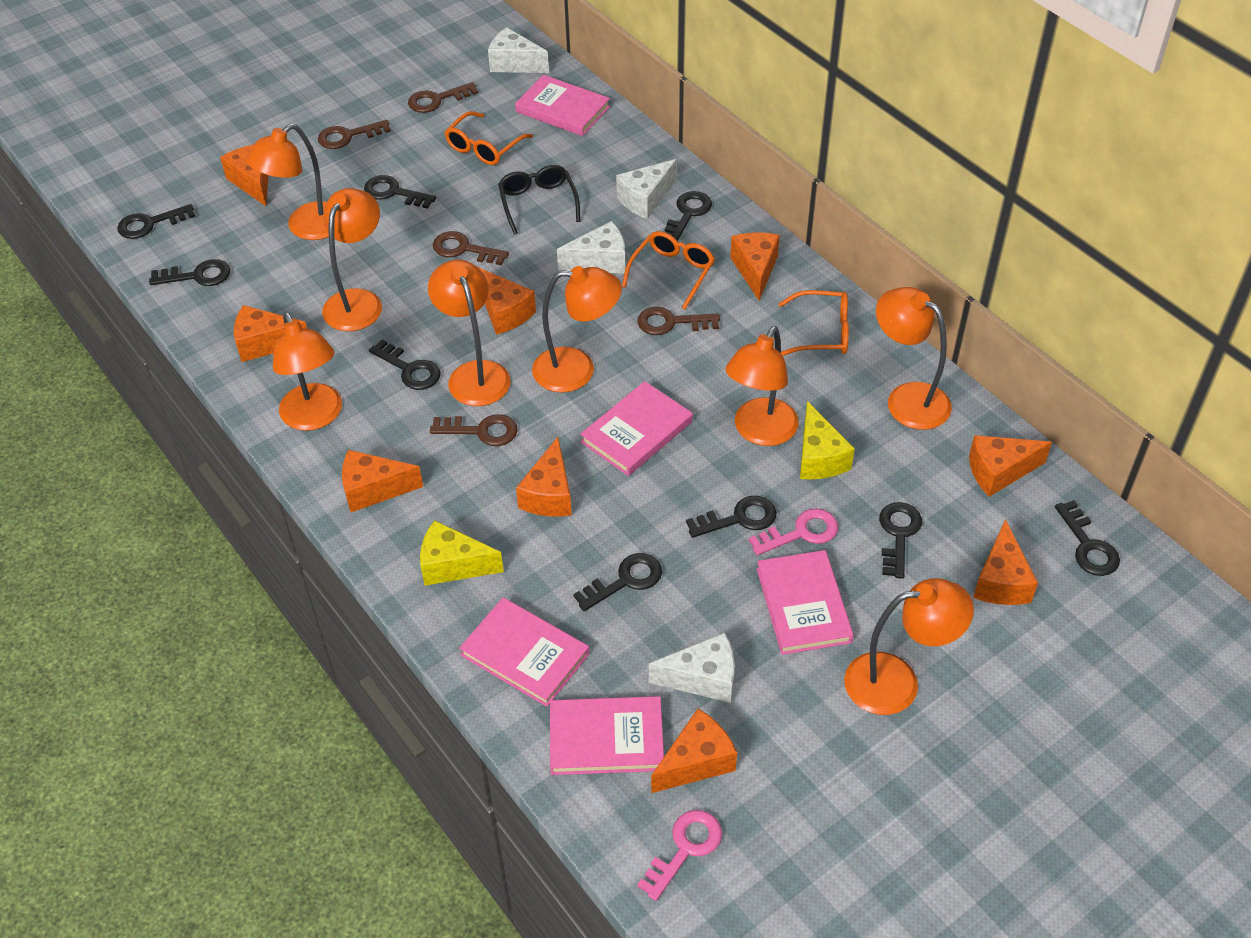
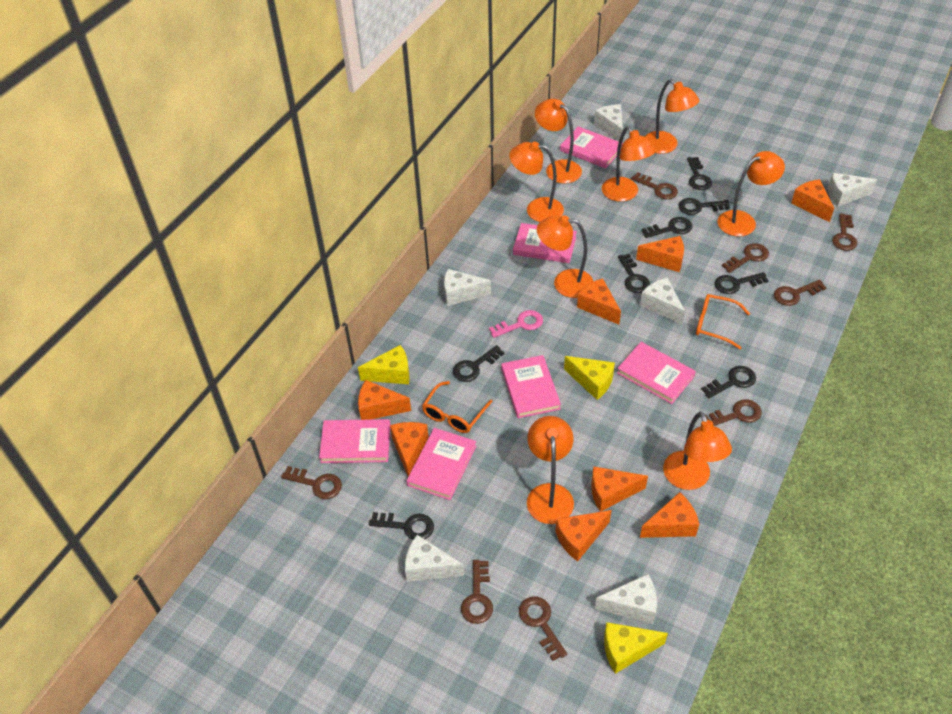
black glasses: [498,165,581,234] = 1 -> none = 0
black key: [117,204,195,239] [149,259,230,286] [364,175,436,209] [369,339,441,390] [573,553,662,611] [665,191,712,241] [686,496,777,538] [879,502,922,579] [1055,500,1120,576] = 9 -> [369,512,434,540] [453,345,505,382] [618,254,650,293] [642,217,692,238] [679,198,730,215] [687,157,712,190] [701,366,756,398] [714,272,769,294] = 8
brown key: [318,120,391,149] [408,82,478,113] [430,414,518,446] [433,231,509,265] [637,307,720,335] = 5 -> [281,466,342,499] [461,560,493,624] [519,597,567,661] [631,172,678,199] [705,399,762,426] [722,243,769,273] [774,280,826,306] [832,213,858,251] = 8
orange cheese: [220,145,268,206] [234,305,307,362] [342,450,423,512] [478,267,536,335] [516,437,572,517] [651,709,737,793] [730,232,780,300] [969,435,1052,497] [973,519,1038,605] = 9 -> [358,380,411,420] [390,422,429,476] [555,510,611,562] [577,278,621,325] [591,466,648,512] [636,236,684,272] [640,492,699,538] [791,179,834,222] = 8
orange glasses: [445,111,533,165] [622,231,715,309] [778,290,849,356] = 3 -> [422,381,493,433] [696,294,750,349] = 2
pink book: [459,597,589,707] [515,75,610,136] [550,696,664,775] [580,381,693,476] [757,550,854,655] = 5 -> [319,419,390,463] [406,428,476,500] [501,355,561,418] [513,223,577,263] [560,126,623,169] [617,342,696,404] = 6
pink key: [637,810,722,901] [749,508,838,556] = 2 -> [489,310,543,338] = 1
white cheese: [488,27,549,73] [557,221,625,274] [616,159,677,219] [649,632,735,703] = 4 -> [405,535,464,582] [444,269,491,306] [594,104,623,141] [595,574,657,624] [640,278,685,324] [828,173,877,207] = 6
yellow cheese: [420,520,504,585] [800,401,855,479] = 2 -> [358,345,410,384] [564,356,615,400] [604,622,668,674] = 3

